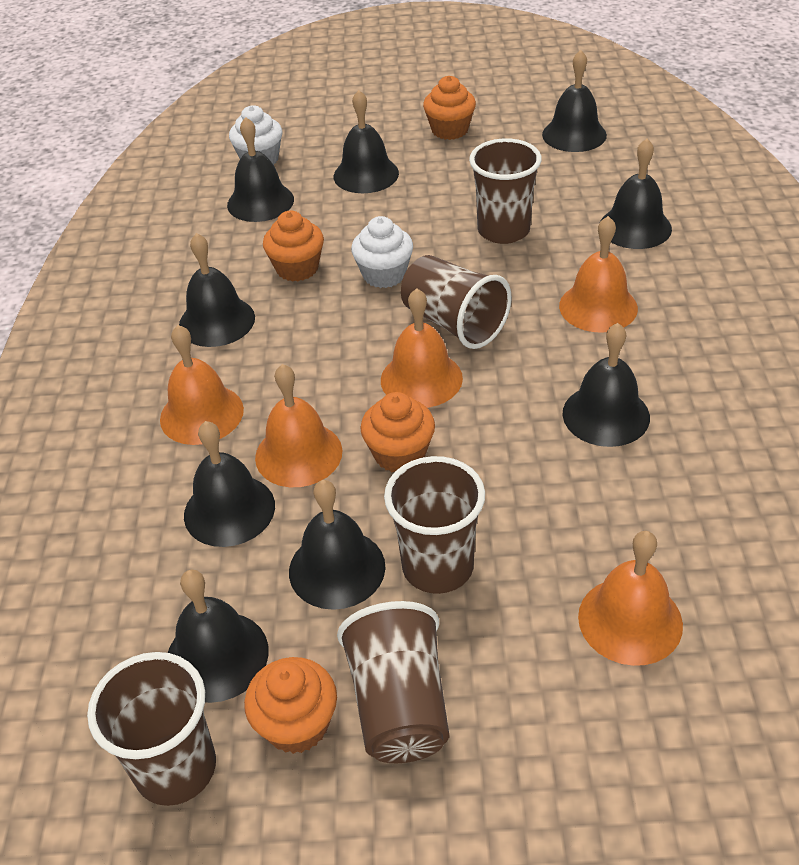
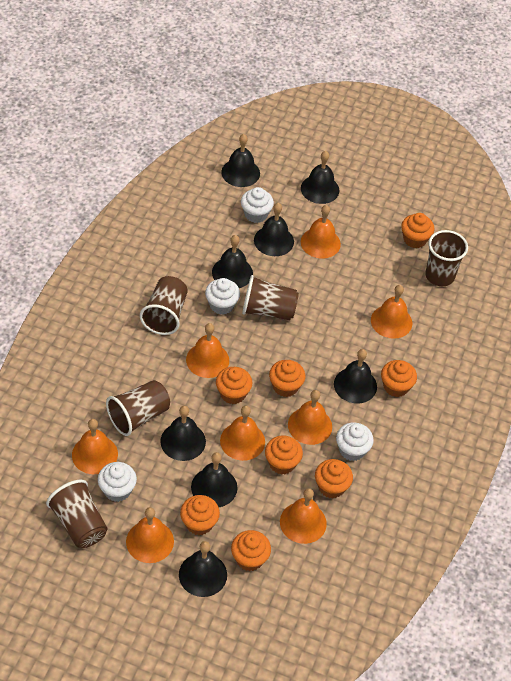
black bell: [168,570,269,703] [179,233,255,347] [184,421,275,547] [227,117,294,222] [289,480,386,610] [334,90,399,193] [542,50,607,152] [562,323,650,447] [600,139,672,249] = 9 -> [160,406,206,461] [179,541,227,597] [191,452,237,507] [212,235,253,288] [221,134,260,187] [254,203,294,256] [301,151,339,204] [334,349,377,403] = 8
orange bell: [160,325,244,445] [255,364,342,487] [381,288,463,408] [559,216,638,333] [578,531,683,666] = 5 -> [72,419,118,474] [126,507,174,563] [186,323,229,378] [220,406,265,461] [280,488,327,544] [288,390,332,445] [301,205,341,259] [371,285,412,339] = 8
orange cupcake: [244,657,337,754] [263,211,324,282] [360,392,435,472] [423,76,476,140] = 4 -> [180,495,220,535] [216,367,252,404] [231,530,271,571] [265,436,303,475] [269,360,305,397] [315,459,353,498] [381,360,417,397] [401,213,434,248] = 8
white cupcake: [229,105,282,165] [351,216,413,288] = 2 -> [98,462,137,502] [205,278,240,315] [241,187,274,223] [336,422,374,461] = 4

